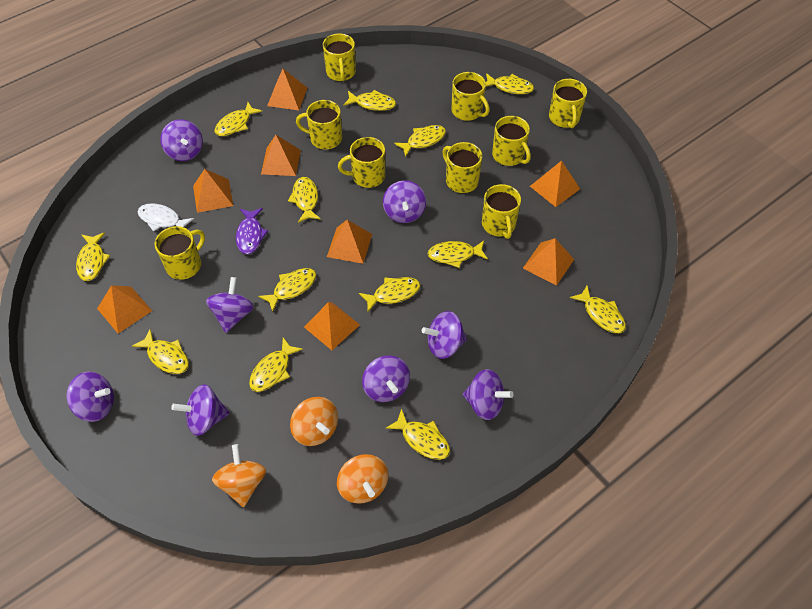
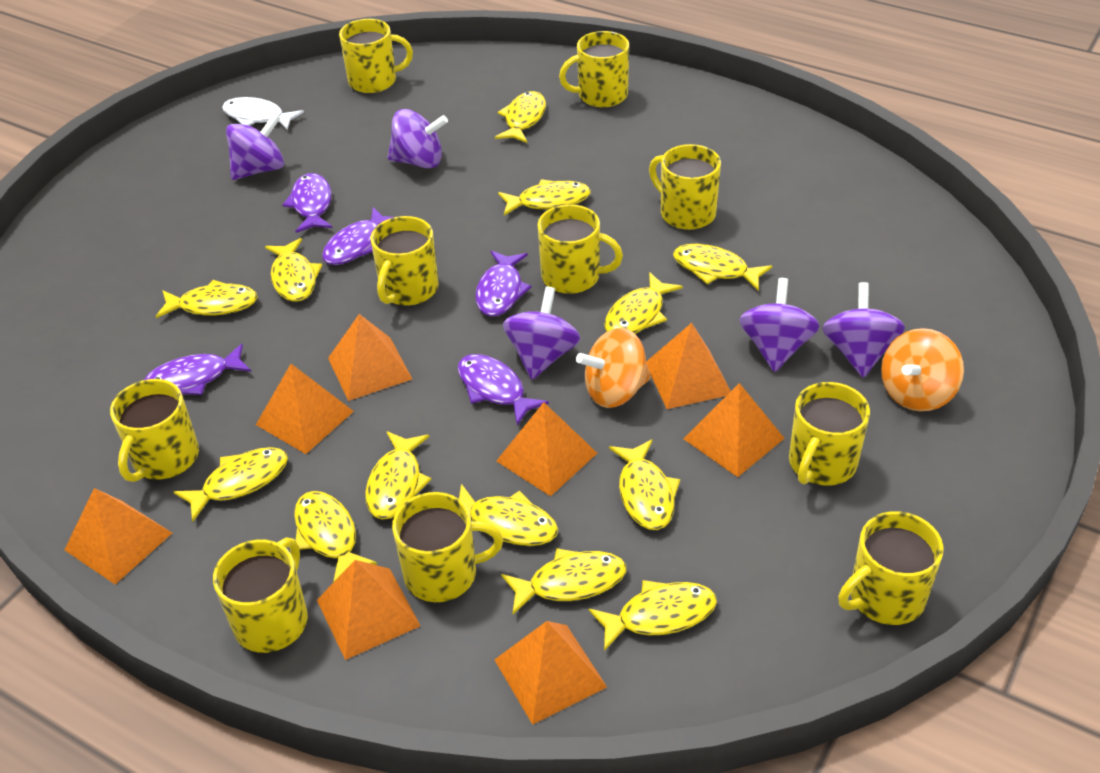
orange spinning top: [212,444,266,507] [290,397,338,446] [337,454,389,504] = 3 -> [576,328,651,408] [881,328,964,411] = 2
purple fish: [236,208,268,254] = 1 -> [144,344,252,395] [282,173,333,233] [322,207,394,265] [457,354,549,425] [475,251,532,317] = 5
purple spinning top: [67,372,114,422] [160,119,203,161] [171,384,230,436] [206,277,254,333] [362,356,410,402] [383,180,426,223] [422,311,467,359] [463,369,514,420] = 8 -> [226,113,284,180] [388,109,448,168] [503,286,580,379] [739,278,820,372] [822,282,905,377] = 5
yellow mug: [155,226,205,280] [296,100,342,149] [323,33,356,81] [338,137,385,188] [442,142,482,193] [452,72,490,121] [482,184,521,239] [492,116,531,166] [549,79,587,128] = 9 -> [110,379,199,482] [213,537,308,653] [339,19,413,93] [370,216,439,306] [392,492,503,602] [538,204,623,294] [559,31,629,107] [649,144,721,230] [789,382,870,486] [838,511,944,625] = 10

